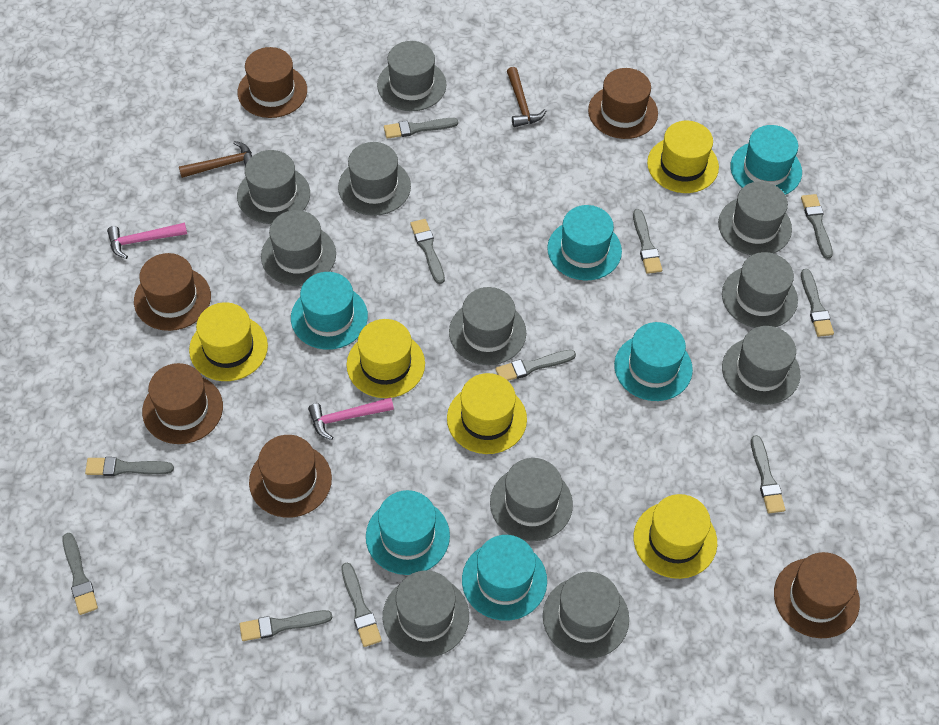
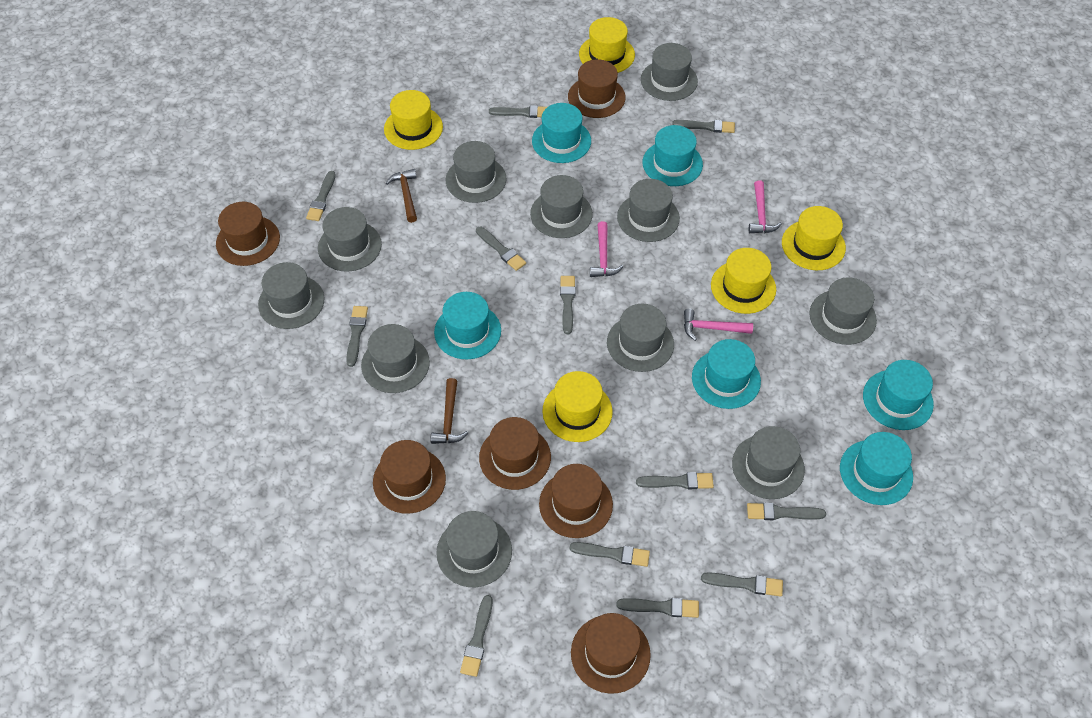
grey brush: [62,533,98,615] [85,457,174,476] [240,610,333,641] [341,563,382,647] [384,118,458,139] [410,219,445,284] [496,350,576,381] [633,209,662,274] [751,435,786,513] [801,194,833,259] [801,269,834,337] = 11 -> [306,171,336,221] [346,306,368,367] [460,595,493,677] [476,227,526,271] [489,105,547,118] [560,276,576,334] [570,542,650,567] [617,598,699,618] [636,472,714,489] [672,120,735,133] [701,572,783,597] [747,503,826,520] = 12
pink hammer: [107,223,187,259] [308,397,394,440] = 2 -> [590,221,623,277] [684,309,753,341] [749,180,782,233] = 3

